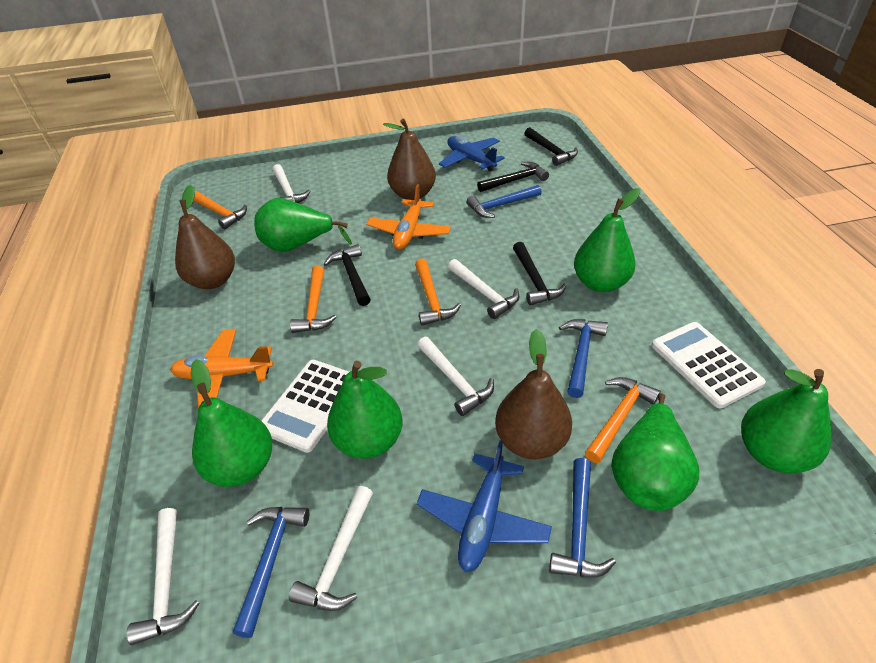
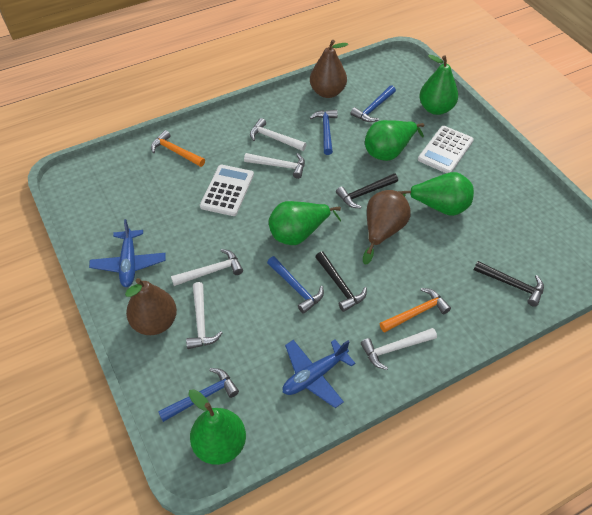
black hammer: [324,244,371,306] [477,162,549,192] [513,242,566,306] [524,127,578,166] = 4 -> [315,251,367,312] [336,173,398,208] [474,261,544,307] = 3
green pear: [191,359,272,487] [254,198,352,252] [327,361,403,459] [574,188,640,292] [611,393,699,511] [741,369,831,473] = 6 -> [189,389,246,465] [269,201,341,245] [365,120,424,161] [398,172,474,216] [419,55,458,115] = 5
orange hammer: [194,191,247,229] [290,266,337,333] [415,259,461,326] [585,377,661,463] = 4 -> [151,130,205,167] [380,288,451,333] = 2
orange plane: [170,329,274,408] [366,184,451,250] = 2 -> none = 0

